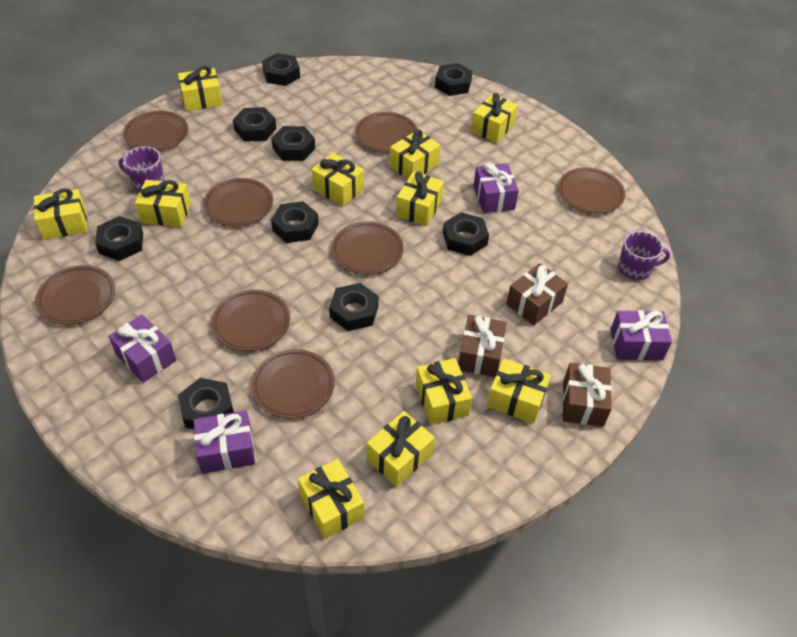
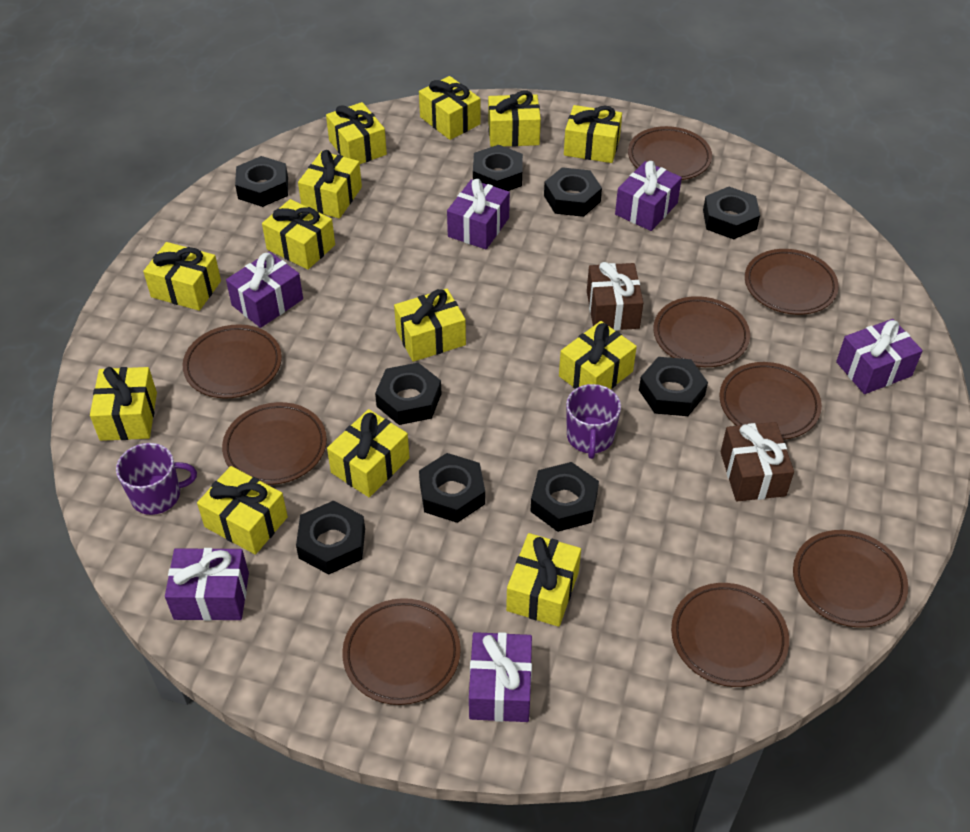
brown gift: [458,315,507,377] [506,263,568,325] [563,363,612,427] = 3 -> [587,262,644,330] [721,422,794,501] = 2
brown plate: [35,265,115,325] [123,111,188,151] [203,178,273,226] [211,290,290,351] [251,349,335,419] [332,221,404,274] [355,112,418,153] [558,167,625,214] = 8 -> [183,324,282,398] [222,402,327,485] [342,598,461,705] [628,126,712,180] [653,296,750,367] [671,583,789,687] [720,362,822,440] [745,249,839,315] [793,530,908,628] = 9
purple gift: [108,314,176,383] [194,411,255,474] [473,163,519,213] [610,310,672,360] = 4 -> [165,548,249,621] [226,251,303,328] [447,179,510,249] [469,632,532,722] [615,161,682,231] [836,319,923,394] = 6
yellow gift: [33,188,87,240] [135,180,191,227] [178,66,223,111] [298,459,364,539] [311,153,364,206] [367,411,435,487] [390,130,441,179] [396,171,444,226] [416,358,472,425] [471,93,518,143] [487,358,551,424] = 11 -> [90,367,157,441] [143,242,221,311] [197,466,288,555] [262,199,335,270] [298,150,362,219] [326,102,387,164] [327,409,410,497] [394,289,466,362] [419,76,480,140] [488,91,541,147] [506,533,581,627] [559,321,637,389] [564,105,622,163] = 13

